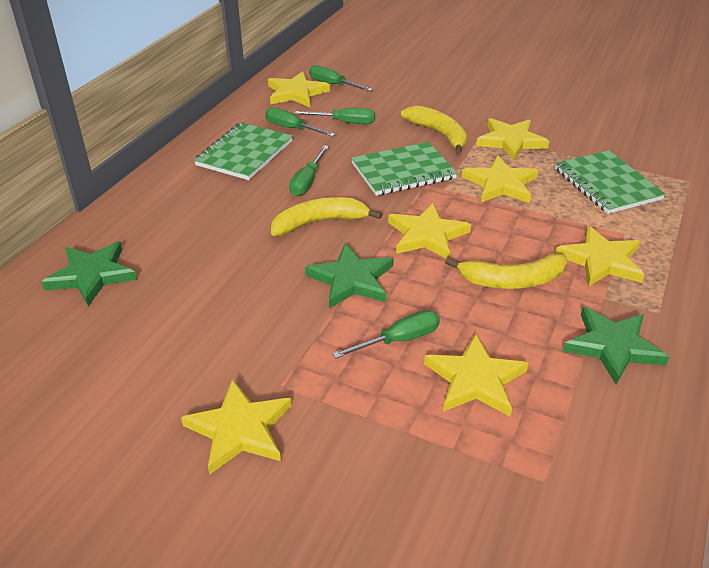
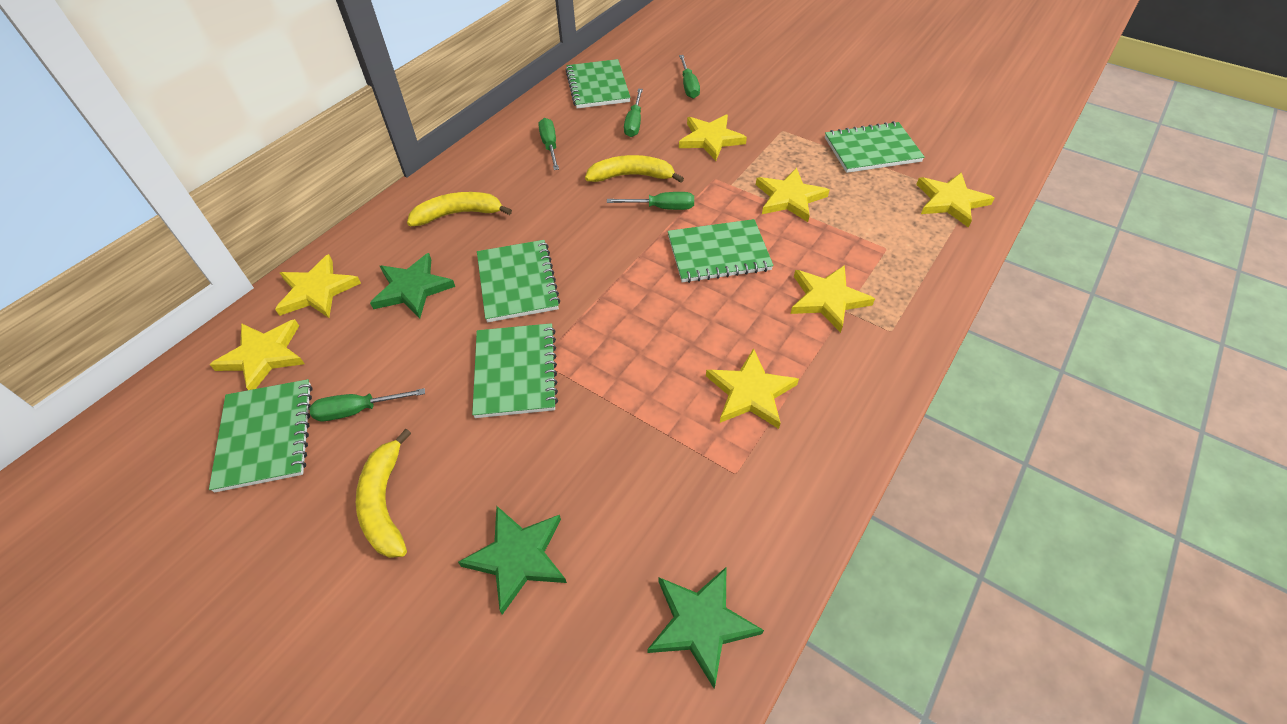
green notebook: [194,122,293,180] [351,142,457,196] [555,150,666,214] = 3 -> [209,379,313,493] [472,323,558,418] [477,240,560,322] [565,59,631,109] [668,219,774,283] [825,121,925,173] = 6

